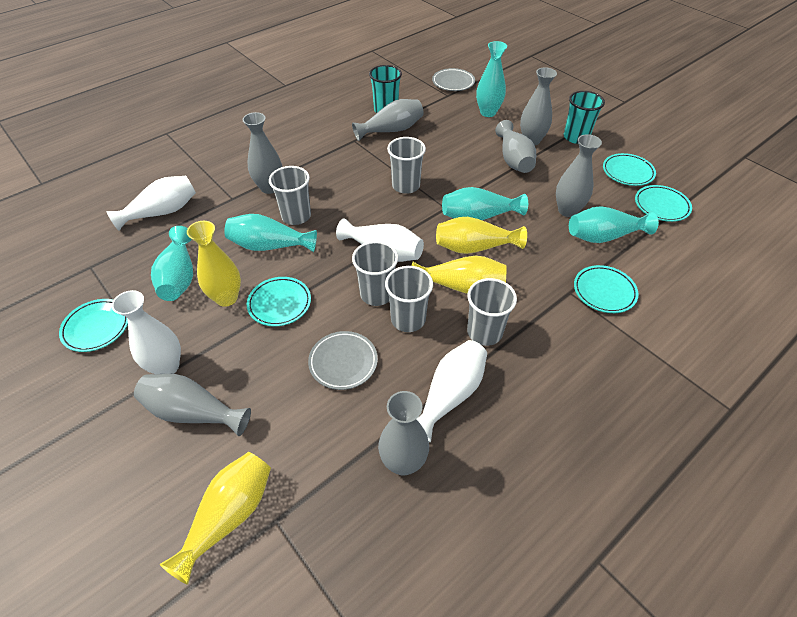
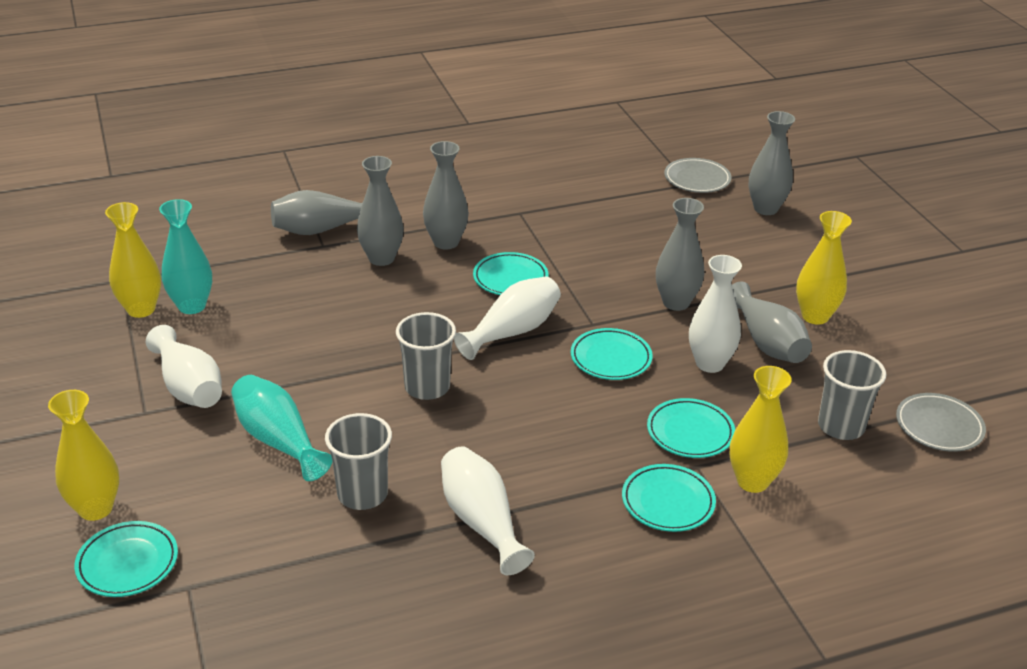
grey cup: [269,166,311,225] [352,241,398,306] [385,266,433,332] [387,137,426,194] [467,278,517,346] = 5 -> [325,413,392,510] [396,312,456,400] [818,350,886,440] = 3
grey vase: [134,374,251,436] [243,112,282,194] [352,99,424,141] [378,391,429,476] [495,120,536,173] [520,67,557,145] [556,134,602,217] = 7 -> [271,190,362,235] [357,156,404,266] [423,141,469,250] [656,198,704,311] [732,282,812,363] [749,111,795,215] = 6
turquoise cup: [369,65,402,113] [564,91,605,144] = 2 -> none = 0
turquoise vase: [151,226,193,301] [224,214,317,252] [442,187,528,220] [476,41,507,117] [569,206,659,243] = 5 -> [159,199,212,314] [231,375,332,481] = 2

